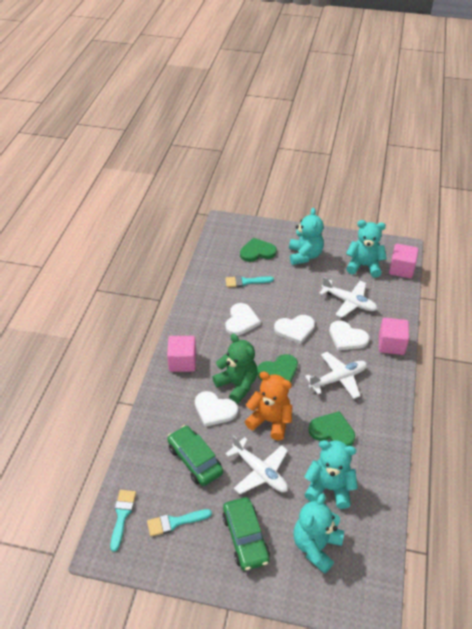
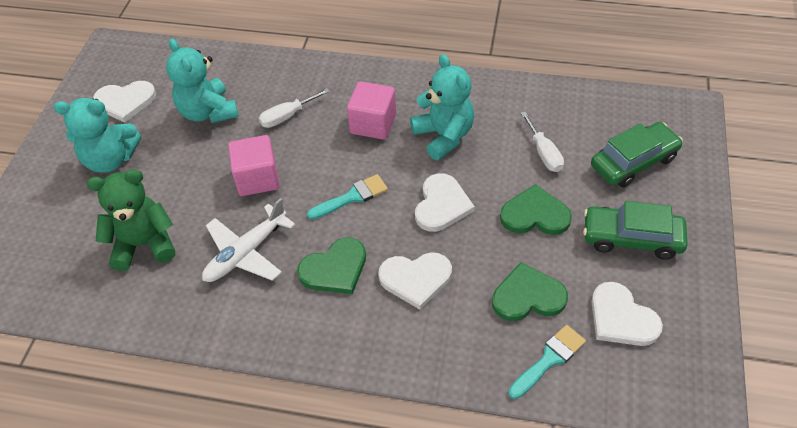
orange teddy bear: [245,371,292,441] = 1 -> none = 0
pink cube: [167,336,196,372] [379,318,409,355] [389,244,419,278] = 3 -> [228,135,280,196] [347,82,396,140] = 2
turquoise brush: [110,490,136,552] [147,509,212,537] [225,276,274,287] = 3 -> [307,174,388,220] [508,325,586,399] = 2
turquoise teddy bear: [289,208,324,265] [293,493,344,574] [304,440,358,509] [346,220,387,277] = 4 -> [54,98,141,173] [166,39,239,123] [410,54,474,160] = 3
white plane: [225,435,288,494] [305,352,367,399] [319,277,378,318] = 3 -> [202,198,296,282] = 1
white screwdriver: none = 0 -> [259,88,330,128] [521,111,564,172] = 2

